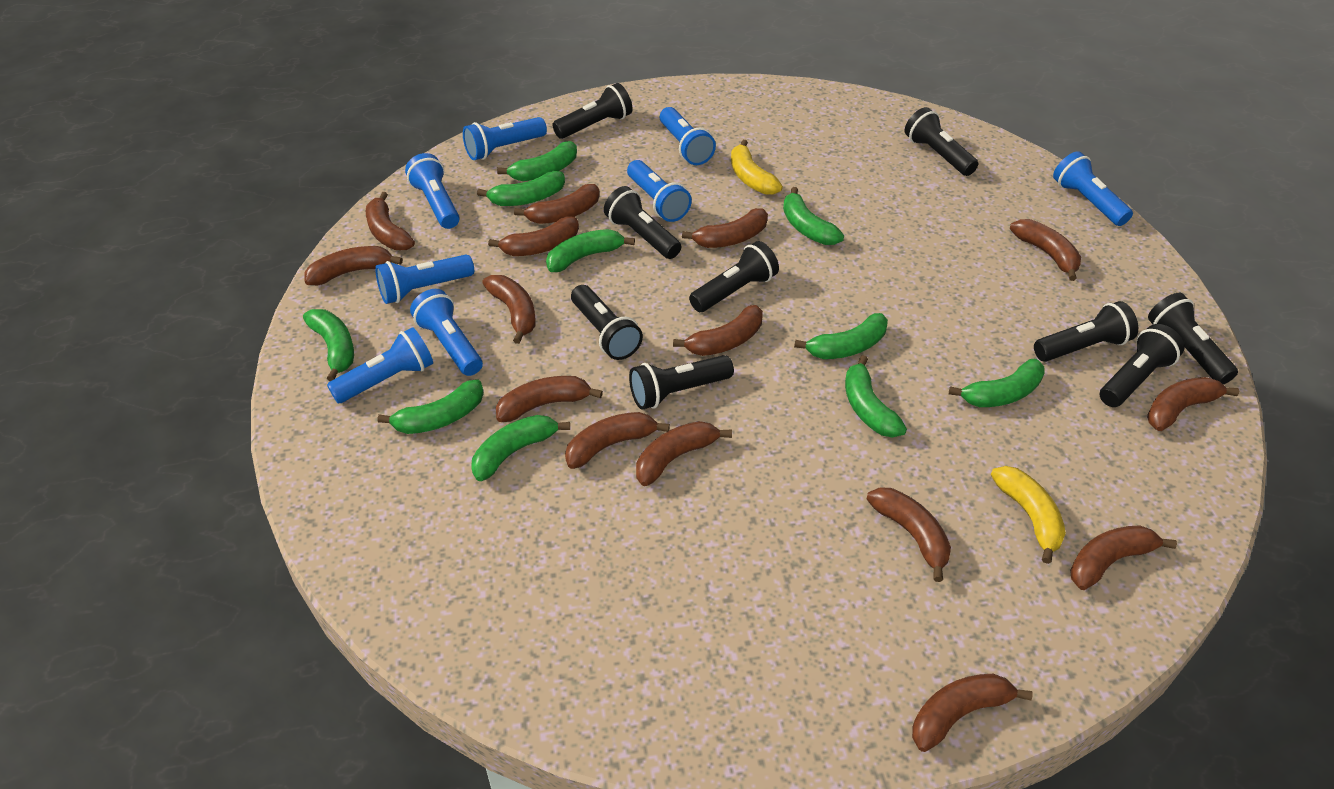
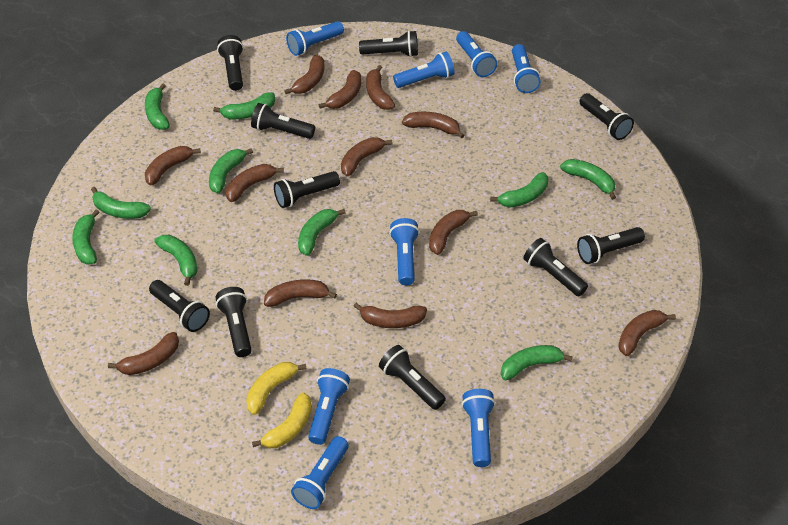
black flashlight: [552,83,633,139] [571,285,643,360] [604,186,681,259] [629,355,734,409] [689,241,779,312] [905,107,978,176] [1034,301,1138,362] [1100,324,1184,407] [1148,293,1238,384] = 9 -> [149,280,210,332] [216,287,252,357] [217,35,244,91] [251,103,315,139] [274,171,340,208] [359,31,418,57] [379,345,446,410] [523,238,588,296] [577,227,645,264] [579,93,634,140] = 10
brown banana: [304,246,403,285] [366,192,415,250] [482,275,536,344] [488,216,579,256] [496,376,603,422] [514,184,600,224] [565,412,670,469] [636,421,732,486] [673,305,763,356] [682,208,768,248] [867,487,951,582] [912,674,1033,752] [1010,219,1081,281] [1070,525,1177,590] [1147,377,1239,431] = 15 -> [108,332,179,375] [145,146,201,185] [226,164,284,202] [264,279,337,307] [284,55,324,94] [319,70,362,109] [341,137,393,176] [353,303,427,328] [366,65,395,110] [402,112,465,138] [429,210,478,255] [618,310,676,356] = 12

